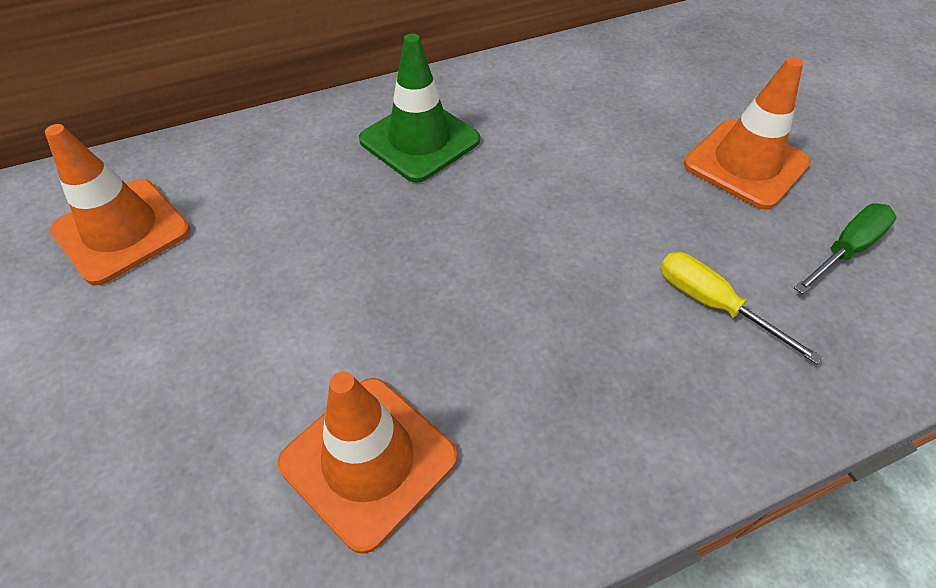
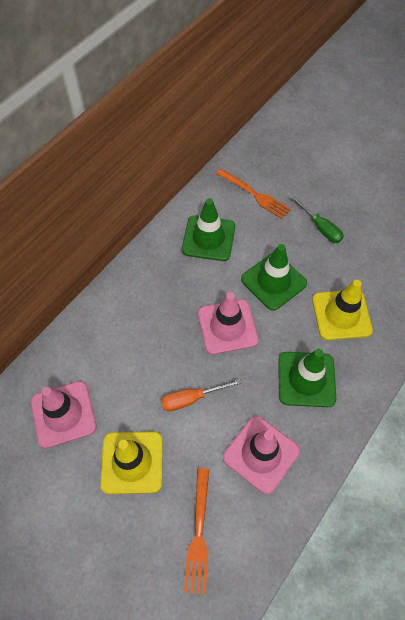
green traffic cone: [359,34,480,182] = 1 -> [182,198,235,261] [241,244,307,311] [278,349,336,407] = 3
orange fork: none = 0 -> [184,468,209,594] [216,169,291,219] = 2
orange screwdriver: none = 0 -> [161,379,241,412] = 1
orange traffic cone: [45,124,190,285] [278,371,457,554] [684,57,811,210] = 3 -> none = 0
pink traffic cone: none = 0 -> [31,381,96,449] [198,292,259,355] [223,416,300,494] = 3
yellow screwdriver: [660,252,822,364] = 1 -> none = 0
yellow traffic cone: none = 0 -> [100,432,163,494] [312,280,373,340] = 2

